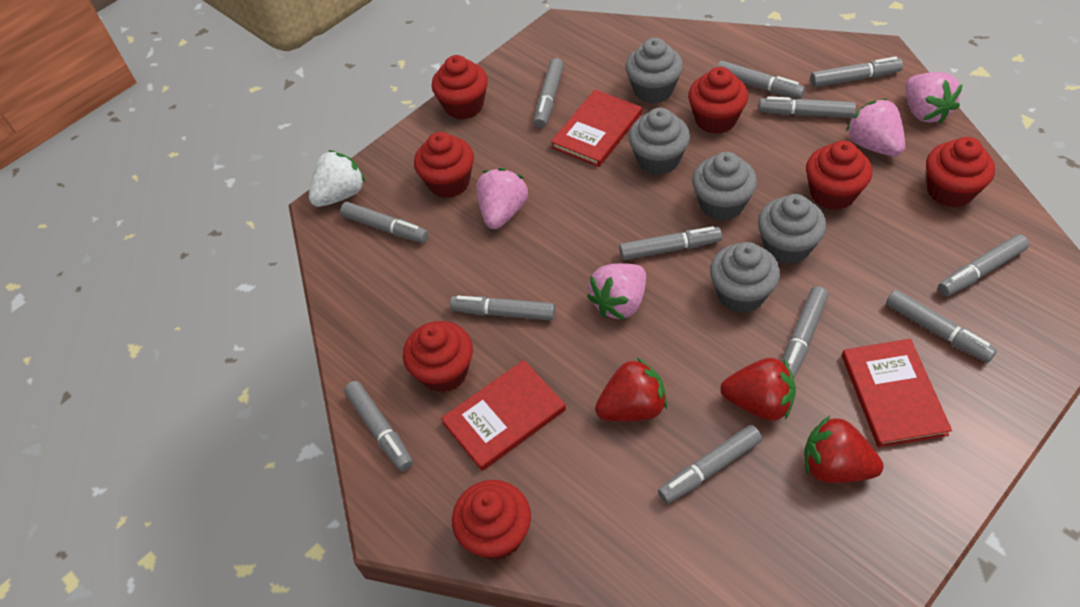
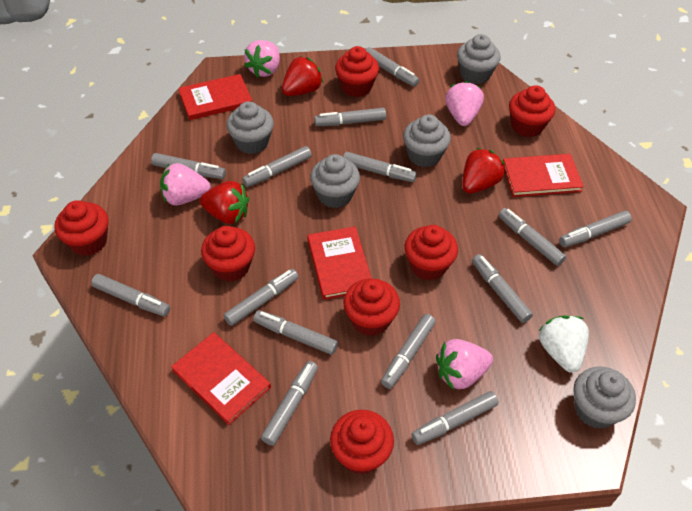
grey marker: [340,202,429,243] [344,381,413,472] [450,296,555,321] [534,58,564,128] [619,226,722,260] [658,425,762,504] [717,61,805,99] [759,96,856,118] [782,286,828,379] [810,57,903,87] [886,289,997,363] [938,234,1029,296] = 12 -> [91,274,170,316] [151,153,226,179] [223,269,298,326] [242,146,312,187] [253,310,338,355] [261,361,318,446] [314,108,386,126] [343,152,417,182] [366,47,420,87] [381,314,436,389] [411,391,499,445] [472,254,533,323] [498,208,566,266] [559,211,632,247] = 14
red book: [441,360,566,471] [551,90,642,167] [842,339,952,448] = 3 -> [171,332,271,425] [178,74,252,120] [307,227,371,300] [503,154,584,197] = 4

